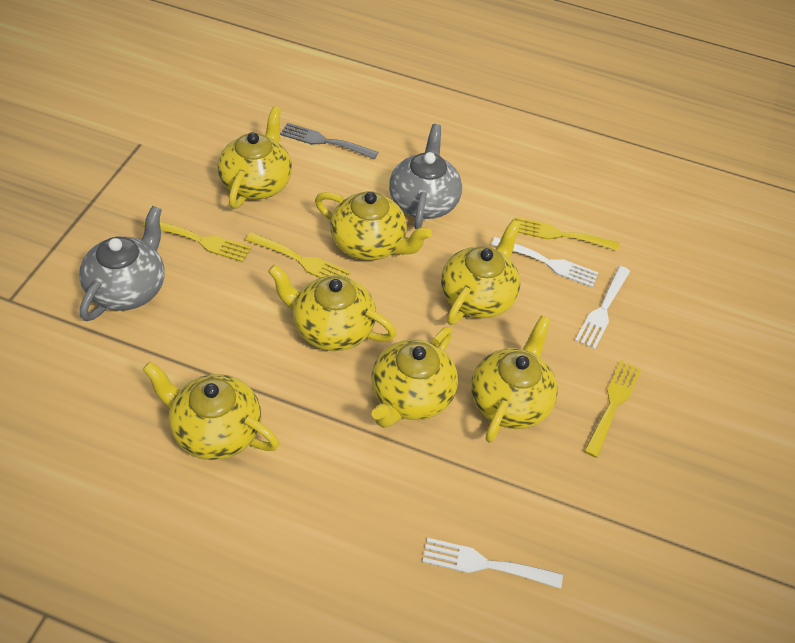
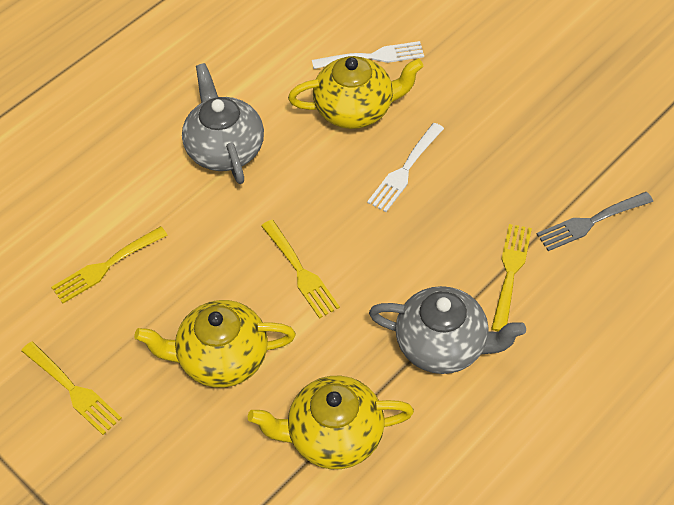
white fork: [422,538,563,589] [491,237,598,287] [575,266,630,350] = 3 -> [312,41,424,69] [367,123,444,212] = 2
yellow teapot: [142,362,280,460] [217,106,292,209] [268,264,396,351] [315,191,432,261] [372,327,458,428] [441,220,521,325] [471,316,558,443] = 7 -> [135,300,296,388] [248,376,414,469] [288,56,423,129] = 3

